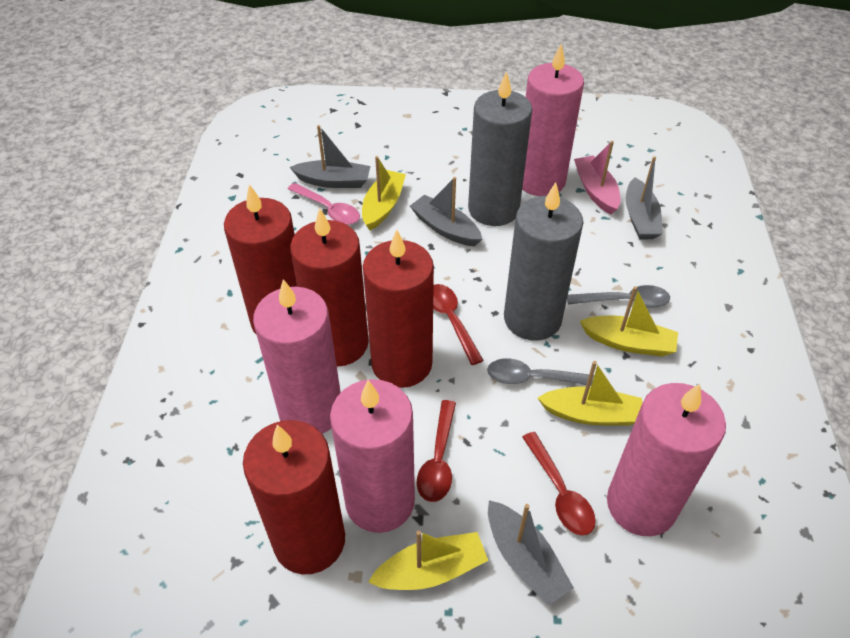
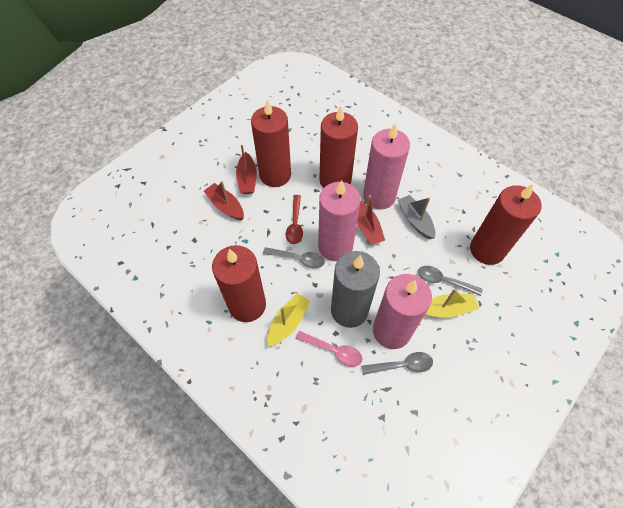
grey boat: [290,125,370,188] [410,177,482,246] [488,500,574,606] [626,156,663,239] = 4 -> [398,195,435,239] = 1
grey candle: [468,71,532,226] [504,182,583,341] = 2 -> [331,251,380,328] = 1
grey spoon: [487,358,594,386] [567,285,670,308] = 2 -> [263,247,325,268] [361,352,433,375] [418,266,482,296] = 3
pink boat: [574,141,620,215] = 1 -> none = 0
pink candle: [253,279,341,434] [330,379,415,533] [522,43,584,196] [607,383,726,536] = 4 -> [318,180,361,261] [363,123,410,209] [373,274,432,349] = 3
red boat: none = 0 -> [204,181,244,220] [236,145,257,194] [357,195,385,245] = 3
red spoon: [417,400,456,502] [433,284,484,365] [522,432,596,536] = 3 -> [286,195,303,244] = 1
yellow boat: [362,156,406,230] [368,530,488,590] [538,361,642,426] [580,286,678,357] = 4 -> [267,293,310,346] [425,289,479,318] = 2

